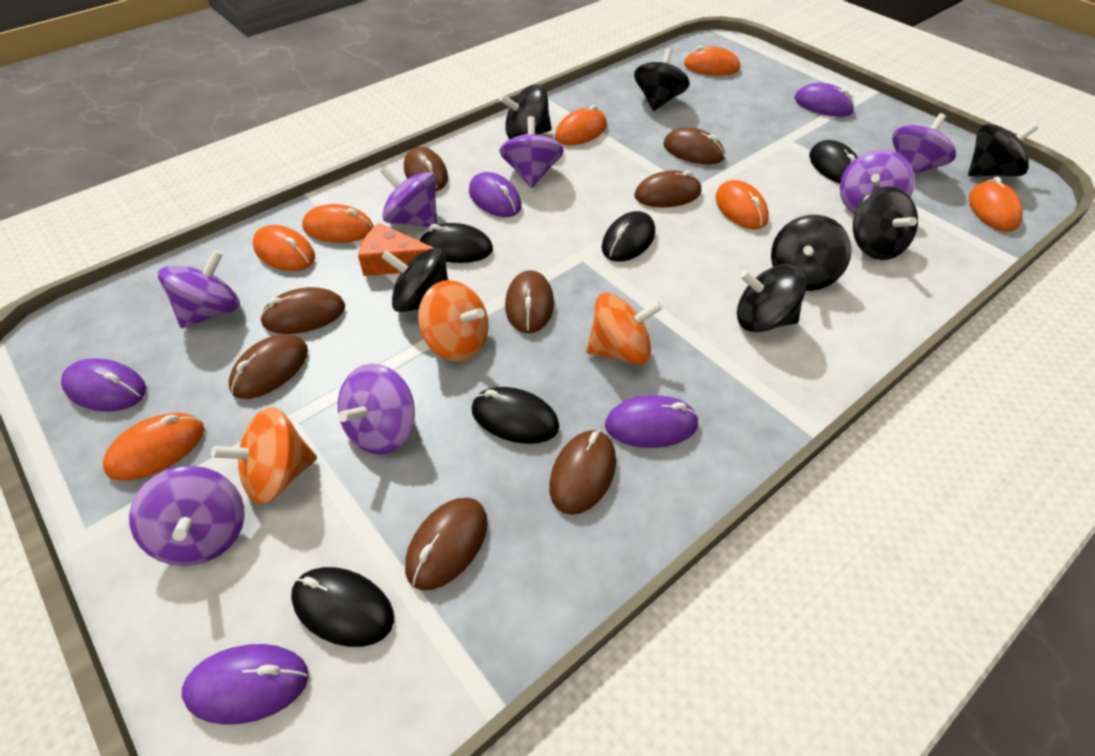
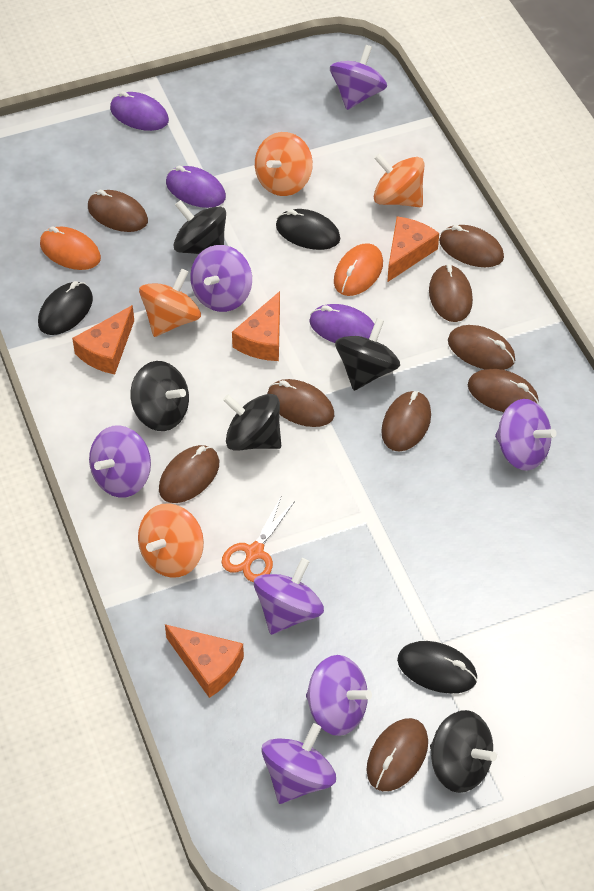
black mouse: [291,567,394,647] [419,223,493,263] [471,387,559,444] [602,211,655,262] [809,140,858,183] = 5 -> [38,281,93,335] [276,209,341,250] [397,641,477,694] = 3
black spinning top: [381,247,448,312] [499,85,552,139] [634,48,690,111] [737,264,807,332] [771,215,852,291] [853,186,918,260] [968,123,1038,177] = 7 -> [130,361,189,431] [173,200,226,254] [223,394,281,451] [335,318,400,391] [430,710,497,793] = 5
brown mouse: [229,334,308,399] [260,287,345,334] [404,147,448,191] [405,498,488,590] [505,270,554,333] [549,430,616,515] [634,170,702,207] [663,127,725,165] = 8 -> [88,190,148,232] [159,445,219,503] [267,379,334,427] [366,718,428,791] [381,391,431,452] [429,264,473,322] [439,225,504,267] [448,325,515,370] [468,369,539,412] = 9
orange cheese: [358,223,433,276] = 1 -> [72,305,134,374] [165,624,244,698] [232,291,280,361] [387,216,439,282] = 4
orange mouse: [103,413,204,480] [253,225,315,271] [302,204,374,243] [555,105,607,145] [684,46,740,75] [715,180,769,230] [969,177,1023,232] = 7 -> [40,226,101,270] [334,243,383,296] = 2
orange scissors: none = 0 -> [222,497,295,582] = 1
orange spinning top: [211,407,317,504] [418,280,489,362] [586,293,663,365] = 3 -> [138,503,204,578] [139,269,201,337] [255,132,313,196] [374,153,425,207] = 4
purple mouse: [61,358,146,411] [182,644,309,725] [469,172,522,217] [605,395,699,448] [794,83,855,117] = 5 -> [110,91,169,131] [166,166,226,208] [309,304,374,343] = 3

